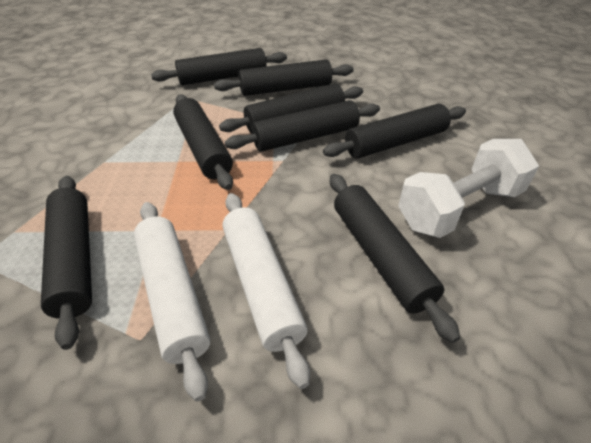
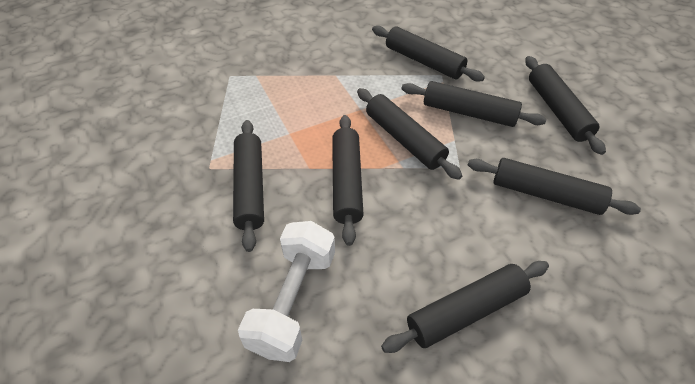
white rolling pin: [134,202,210,402] [223,193,310,389] = 2 -> none = 0

